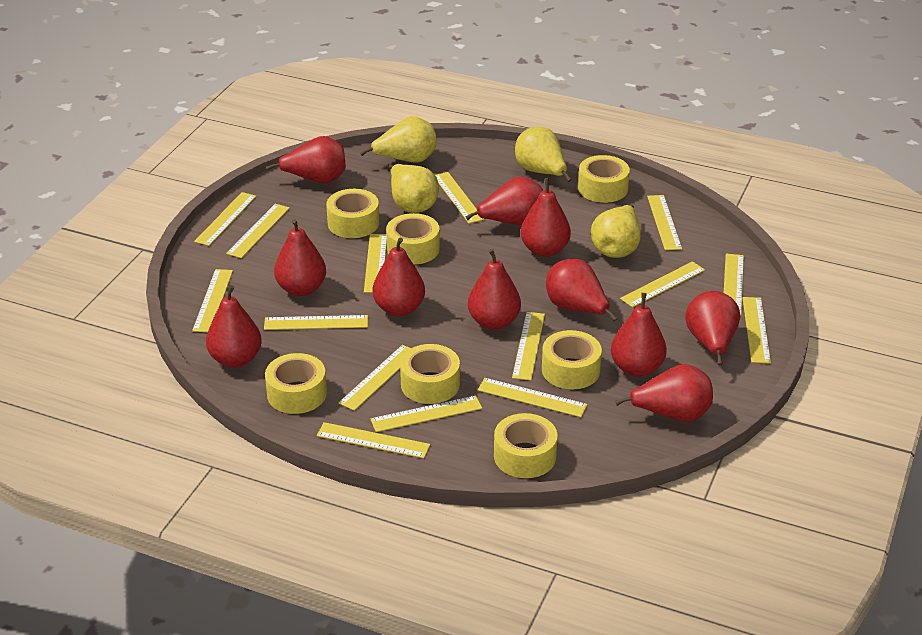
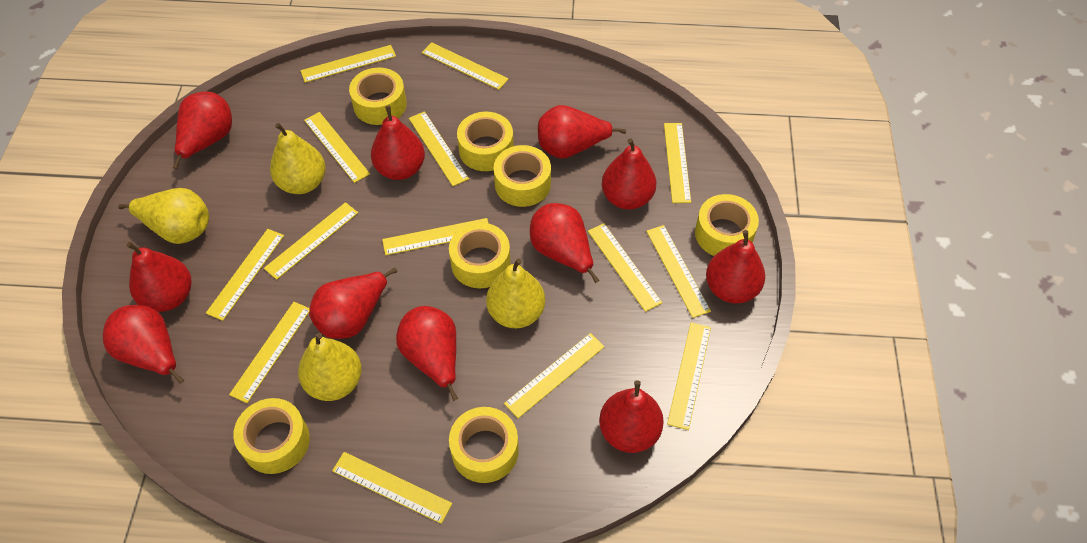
yellow ruler: [192,269,233,332] [194,192,256,246] [226,204,290,258] [264,315,368,330] [317,422,430,458] [339,345,411,411] [364,234,387,293] [370,396,482,432] [435,172,484,224] [478,378,588,417] [512,312,545,380] [620,261,705,308] [647,195,682,250] [724,253,744,315] [743,297,771,363] = 15 -> [206,229,284,321] [229,302,310,403] [264,202,358,280] [300,45,396,83] [304,112,370,183] [332,452,452,524] [382,218,489,255] [409,111,469,186] [422,42,509,90] [504,333,605,418] [588,223,662,312] [646,225,711,318] [664,123,691,203] [667,323,711,430] = 14

